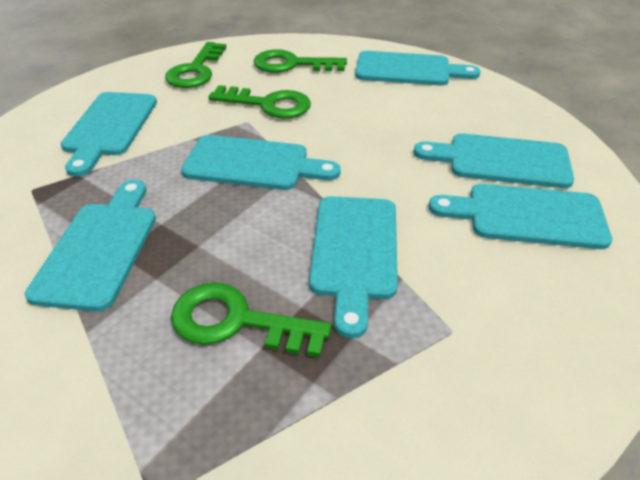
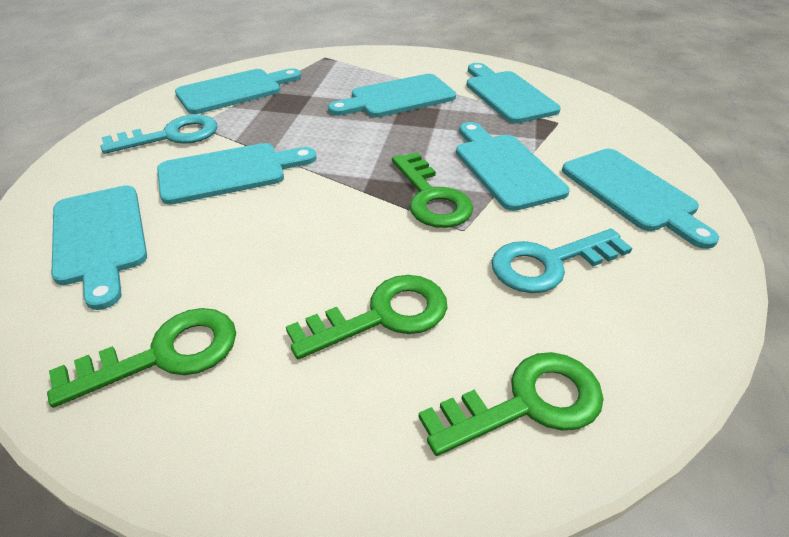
turquoise key: none = 0 -> [101,114,218,154] [492,229,632,293] = 2

